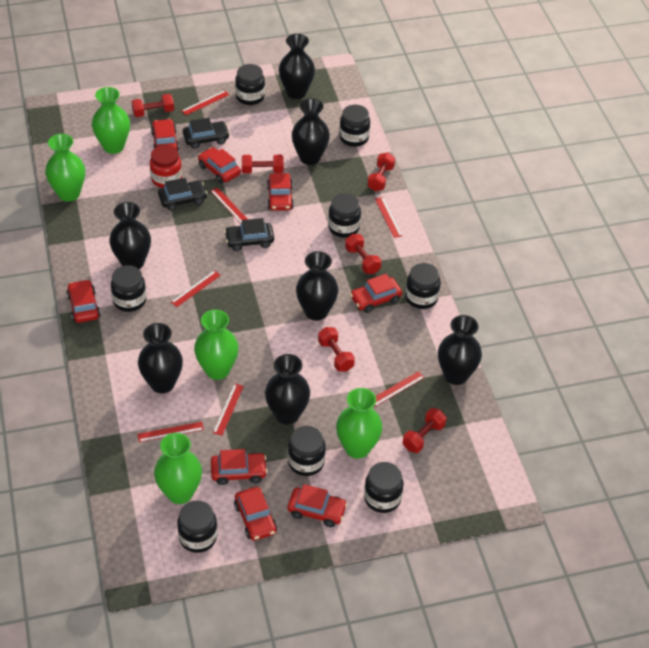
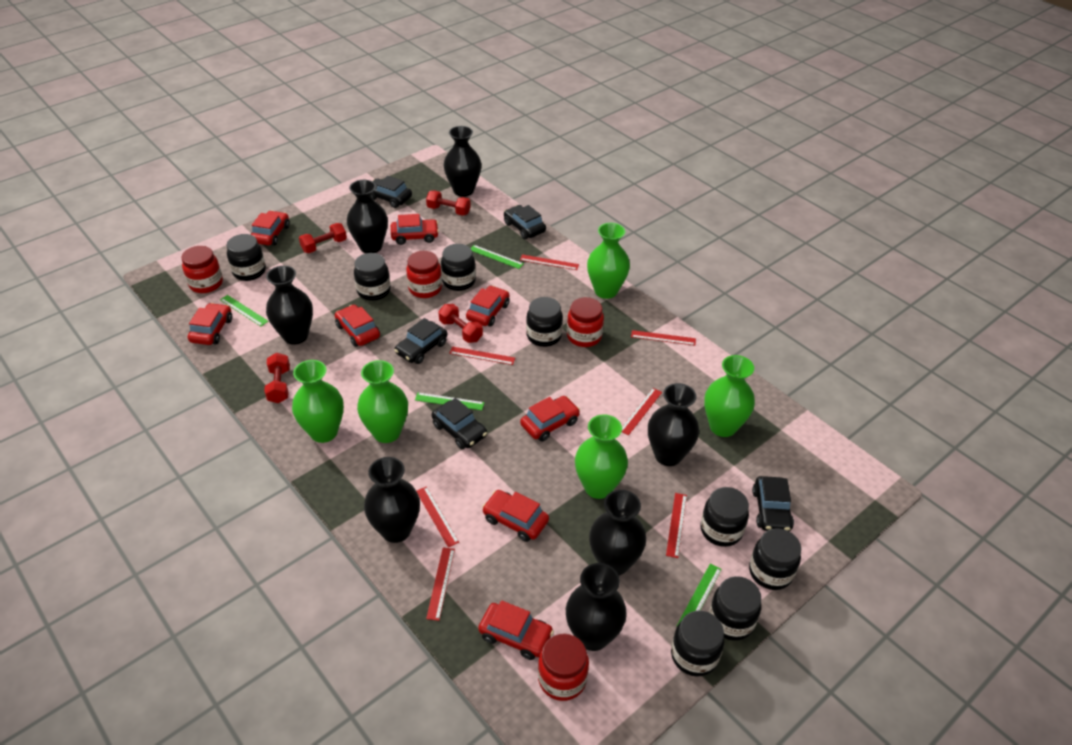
black car: [158,178,208,211] [183,118,230,149] [224,218,274,251] = 3 -> [371,176,412,208] [394,318,447,364] [432,398,487,449] [504,205,546,239] [752,476,794,532] = 5
green ruler: none = 0 -> [220,295,269,326] [415,392,484,410] [471,245,523,269] [677,564,722,626] = 4
red dumbbell: [132,94,174,117] [242,155,284,173] [318,327,355,372] [345,234,381,274] [367,153,395,191] [403,408,447,453] = 6 -> [264,353,290,403] [299,223,347,253] [426,190,471,216] [438,304,483,343] = 4
red jar: [150,145,182,188] = 1 -> [181,246,223,293] [406,251,442,298] [538,633,589,701] [567,297,604,347] = 4

